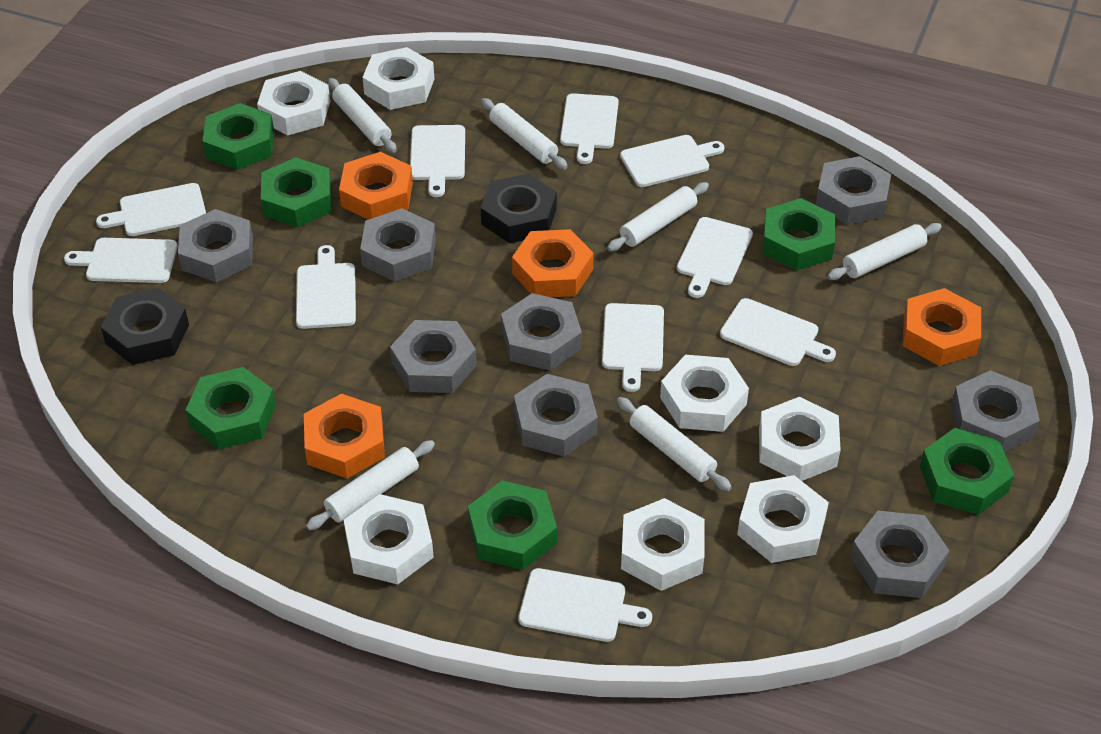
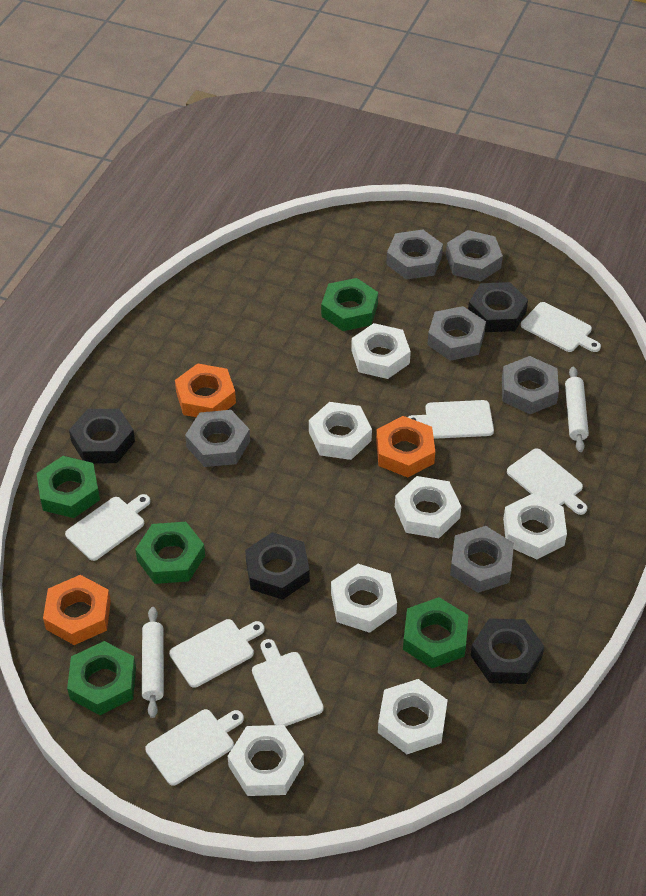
black nut: [101,288,189,365] [481,174,557,243] = 2 -> [69,409,135,463] [245,532,310,600] [468,282,528,332] [470,618,544,684] = 4
green nut: [186,367,276,449] [203,103,274,170] [261,157,332,227] [468,481,557,570] [762,198,835,271] [920,428,1014,515] = 6 -> [36,456,100,518] [67,641,136,715] [135,522,205,584] [321,278,378,331] [403,597,468,668] = 5
grey nut: [178,209,253,282] [360,208,436,282] [390,320,477,393] [501,293,582,371] [514,374,598,457] [816,156,891,225] [850,511,950,598] [951,370,1040,452] = 8 -> [185,410,250,467] [386,230,443,280] [427,306,486,361] [446,230,503,282] [450,526,514,593] [502,356,559,414] = 6
orange nut: [304,393,385,479] [339,152,413,220] [512,229,594,297] [903,288,981,366] = 4 -> [43,575,111,645] [175,363,236,417] [376,416,435,477] = 3
white cutting board: [64,238,178,283] [96,183,206,236] [296,245,356,329] [410,125,465,197] [518,568,652,642] [560,93,619,164] [602,303,664,392] [620,135,724,187] [677,217,753,298] [720,298,836,366] = 10 -> [65,494,150,561] [145,709,244,786] [169,619,264,688] [252,639,324,726] [408,400,494,439] [507,448,587,515] [521,302,601,352] = 7
white rolling pin: [306,440,435,530] [328,78,397,153] [481,98,568,169] [607,182,709,251] [617,397,732,491] [827,223,942,280] = 6 -> [142,607,164,718] [565,367,589,452] = 2

